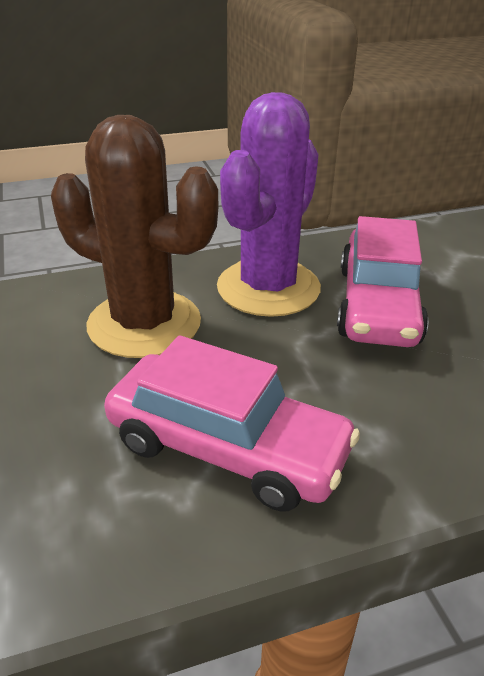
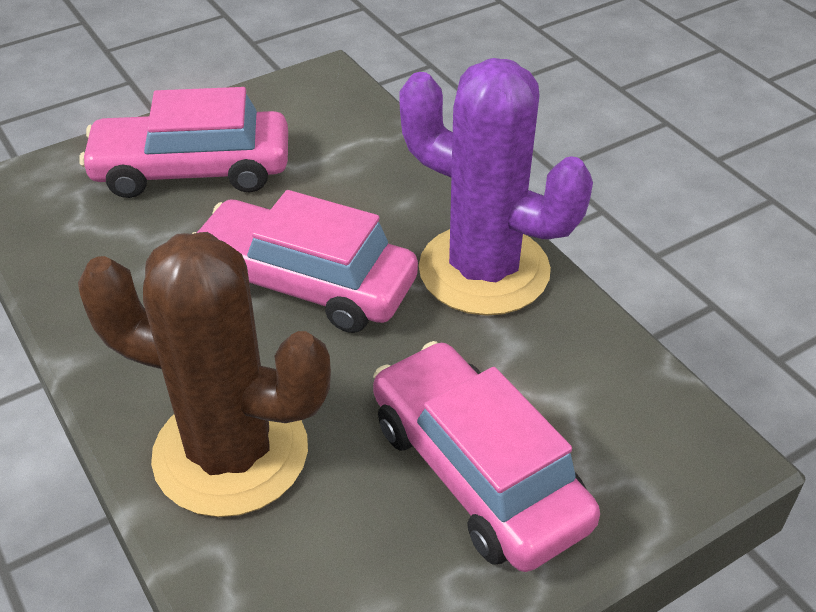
pink car: [104,335,360,512] [337,216,429,347] = 2 -> [79,87,288,198] [192,190,418,333] [373,341,600,572] = 3

